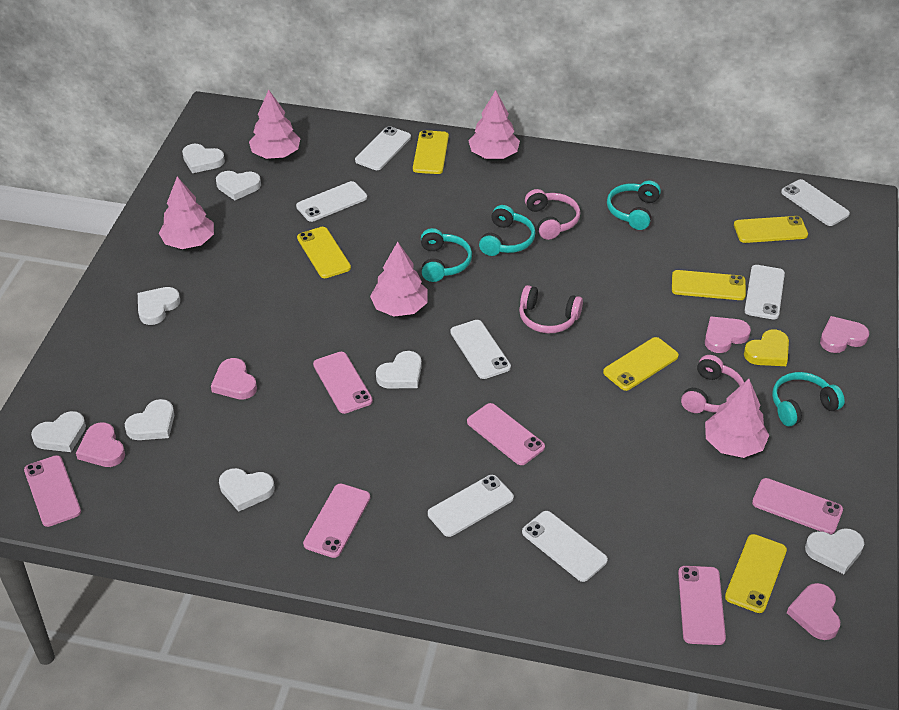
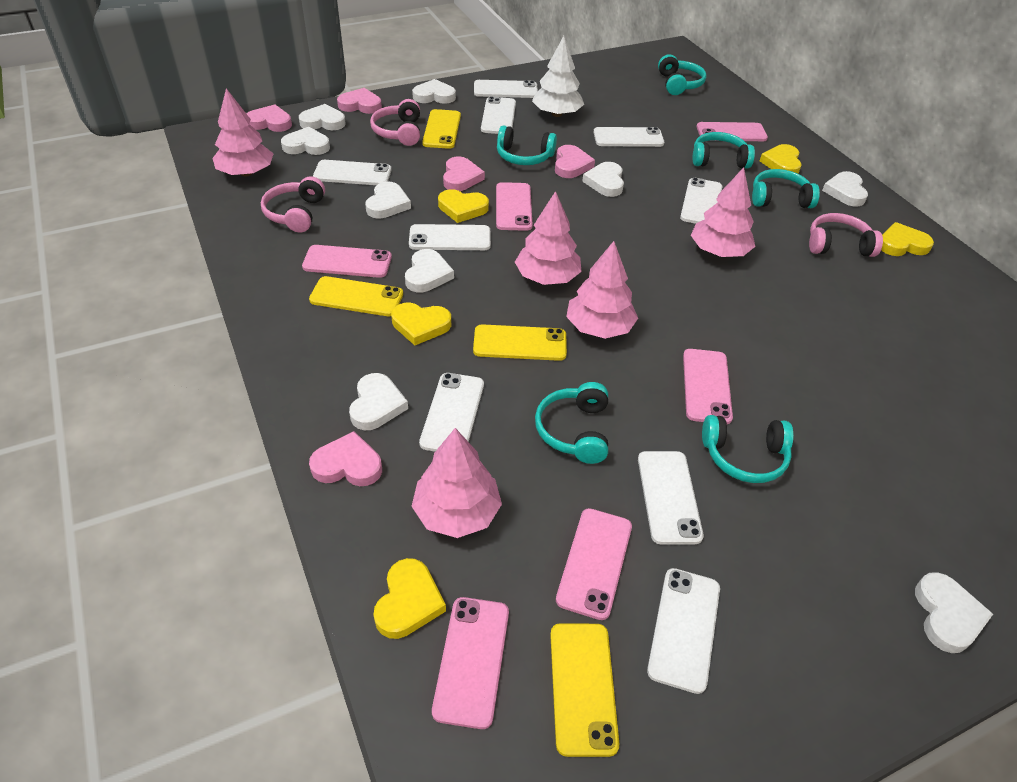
turquoise headphones: [421,228,472,282] [479,205,536,256] [607,180,661,230] [772,372,845,426] = 4 -> [497,125,557,165] [535,382,608,464] [658,54,707,95] [693,132,755,168] [702,415,794,483] [752,169,820,208] = 6
white heart: [31,411,86,452] [125,399,174,440] [138,287,180,325] [182,144,225,173] [216,171,261,200] [219,468,275,512] [376,351,422,389] [805,528,864,574] = 8 -> [281,127,330,155] [299,104,346,130] [349,373,408,430] [365,181,411,219] [405,249,454,292] [412,79,456,104] [582,162,624,197] [822,171,868,207] [915,572,993,653] = 9
white phone: [296,181,367,222] [355,126,411,170] [428,475,514,537] [450,320,511,379] [522,511,608,582] [744,265,785,320] [781,179,850,226] = 7 -> [313,160,392,185] [409,224,491,250] [419,373,484,452] [474,80,538,98] [481,96,516,134] [593,127,664,147] [638,451,704,545] [647,568,720,694] [680,177,722,224] = 9
white tree: none = 0 -> [532,36,584,117] = 1
yellow heart: [744,329,789,366] = 1 -> [373,558,446,639] [391,303,451,346] [438,189,489,223] [760,144,802,174] [881,222,934,256] = 5
yellow phone: [297,227,351,278] [413,130,449,174] [603,337,679,391] [672,270,746,300] [725,534,787,613] [734,216,808,243] = 6 -> [309,276,403,316] [422,109,461,149] [473,324,567,361] [550,623,619,757] = 4

